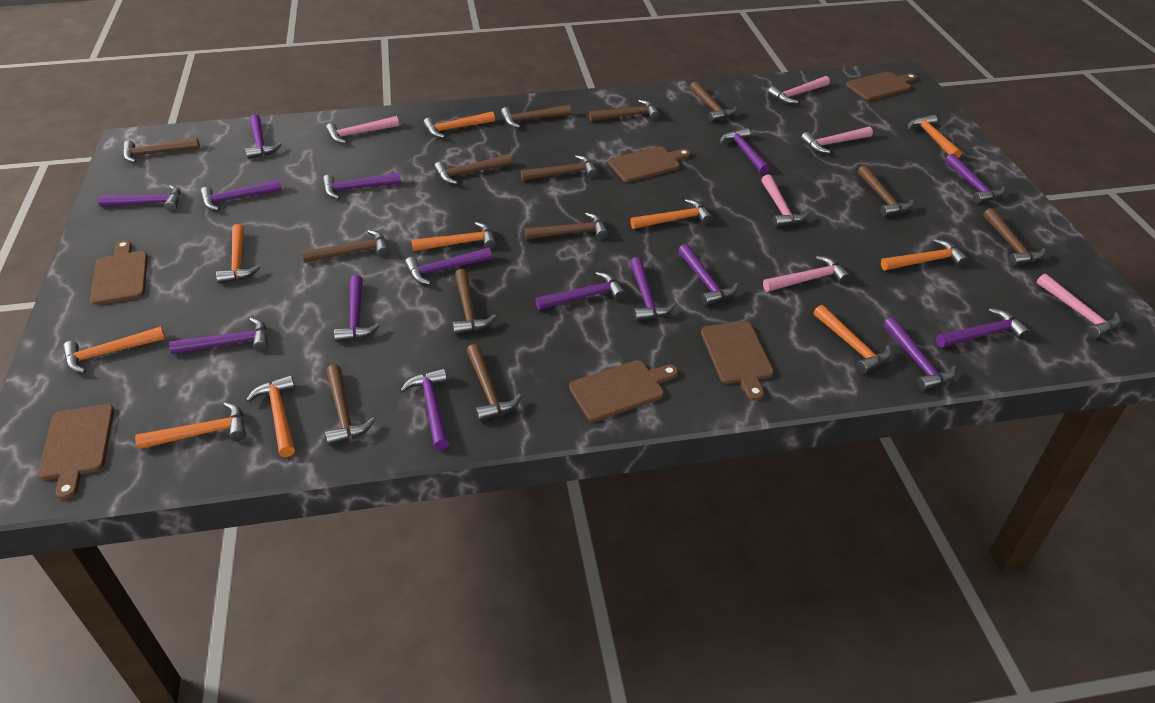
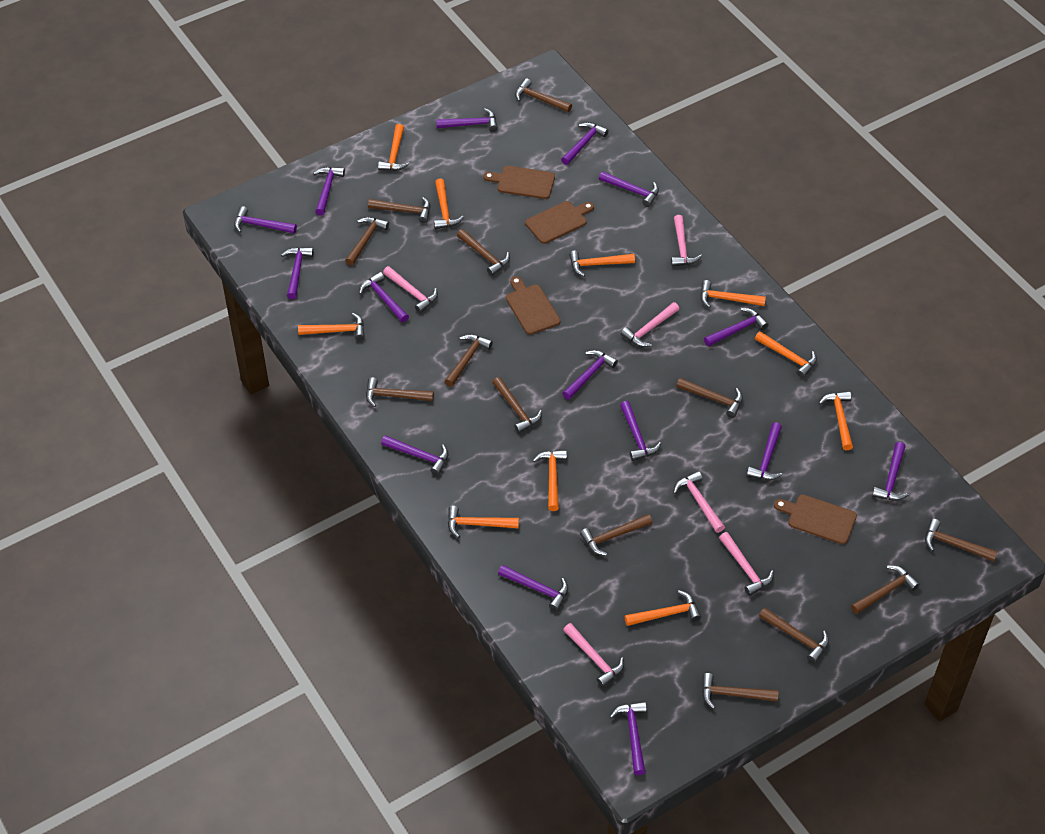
brown cutting board: [38,404,114,500] [90,240,148,305] [569,360,678,422] [608,146,691,182] [701,321,774,401] [846,72,917,100] = 6 -> [483,166,555,199] [506,276,560,335] [525,201,594,244] [774,495,857,544] = 4

